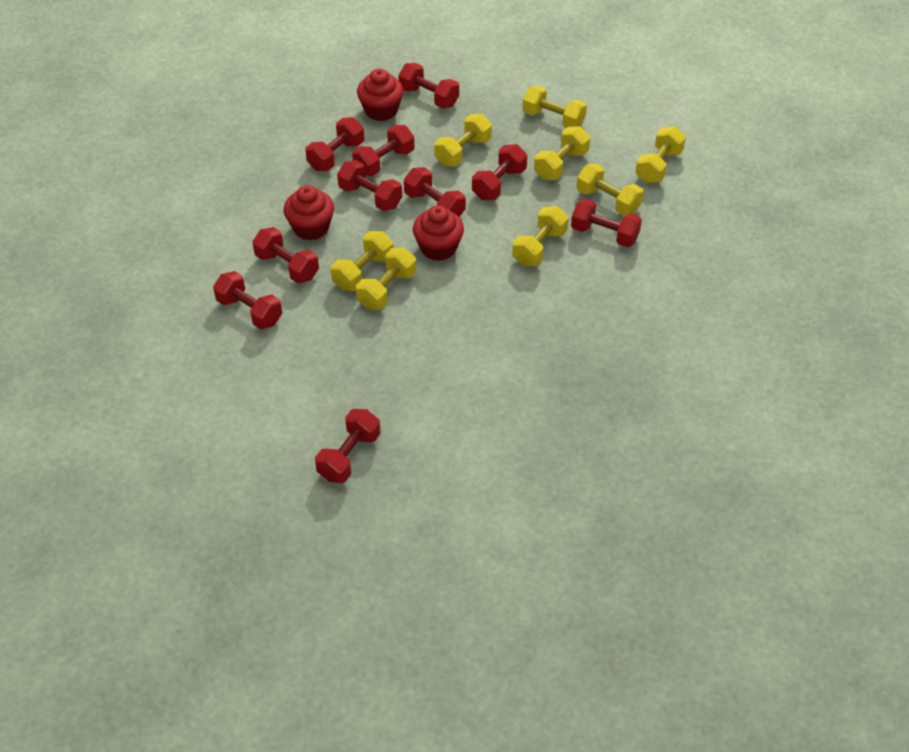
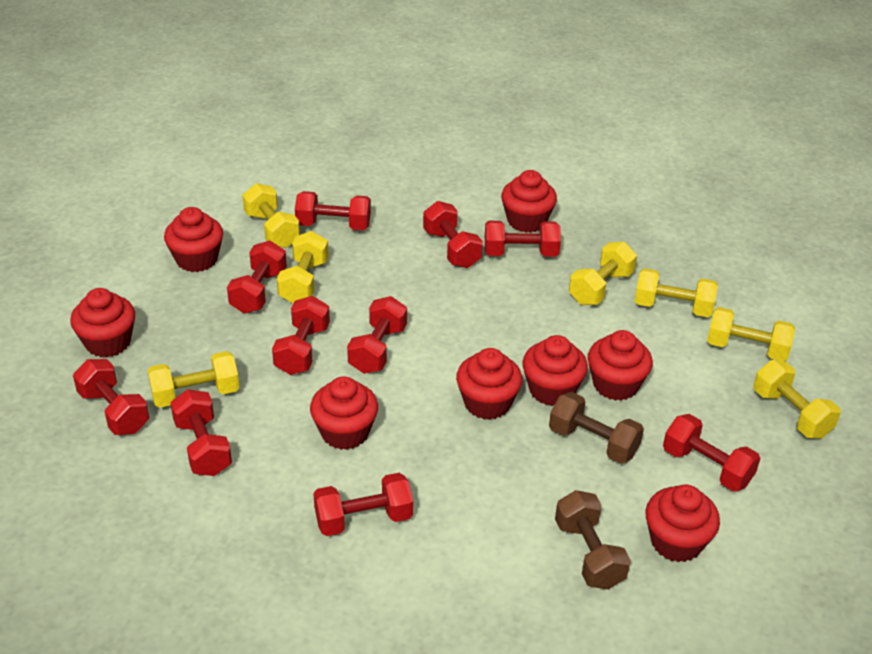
brown dumbbell: none = 0 -> [549,392,644,464] [555,490,631,589] = 2
red cupcake: [284,185,334,240] [357,69,403,121] [413,206,464,261] = 3 -> [70,288,135,358] [164,207,223,272] [310,376,378,450] [456,348,522,420] [501,170,557,233] [523,335,588,406] [588,330,653,401] [646,484,720,562] = 8
yellow dumbbell: [331,231,393,291] [356,248,416,310] [434,114,492,167] [512,206,569,266] [522,85,587,128] [534,126,590,180] [577,163,644,216] [635,126,686,183] = 8 -> [147,351,240,408] [242,183,300,248] [277,231,329,304] [569,242,637,305] [635,268,718,317] [707,307,795,361] [754,360,841,439] = 7

